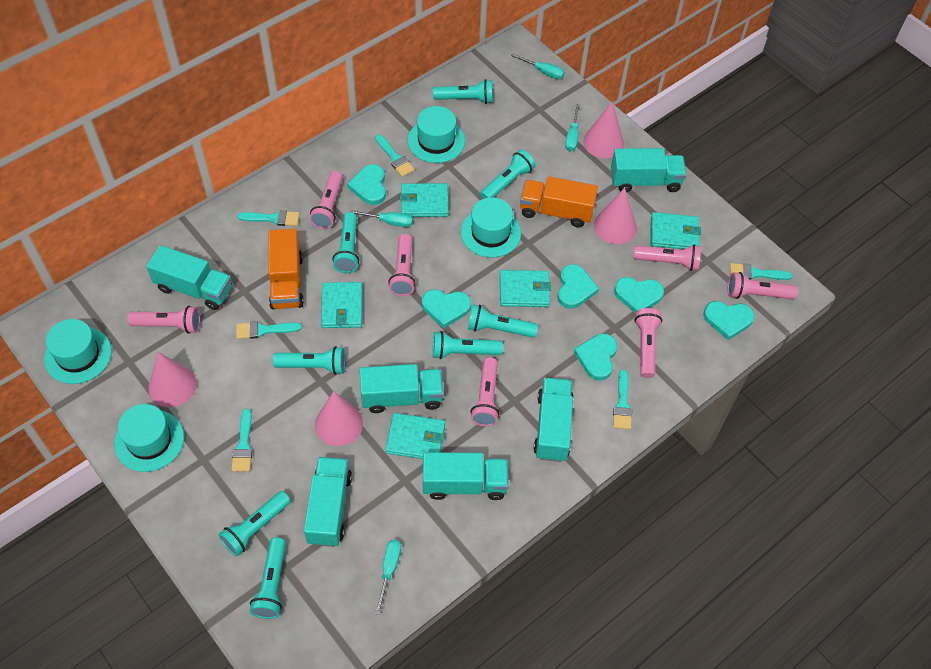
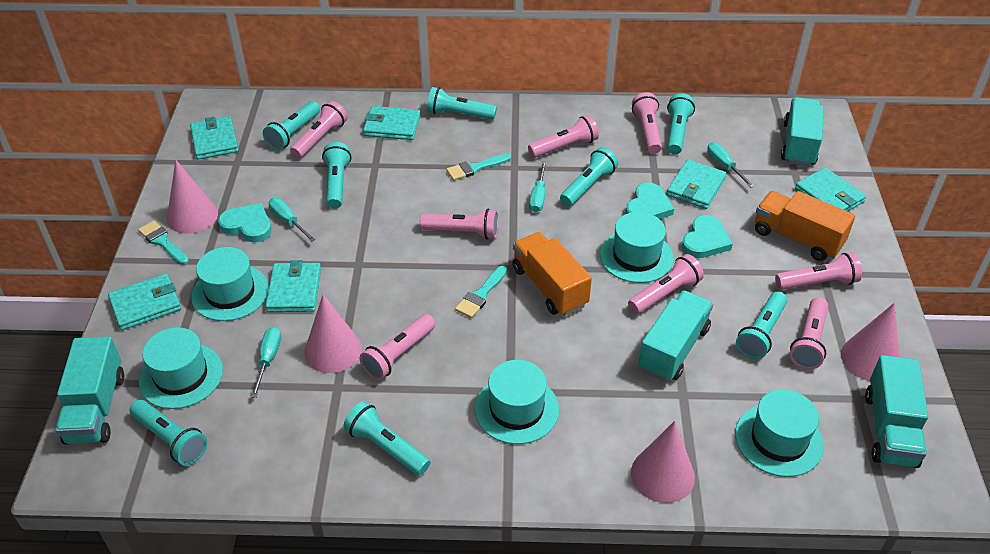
pink flashlight: [127,306,200,334] [309,171,343,229] [388,234,416,296] [470,357,499,426] [633,244,701,271] [634,308,662,378] [727,272,798,299] = 7 -> [290,101,348,158] [360,314,435,380] [420,209,498,240] [528,115,599,158] [628,254,704,314] [632,92,662,154] [775,252,862,290] [790,297,828,369] = 8
turquoise brush: [231,409,252,472] [236,321,302,339] [237,210,299,226] [375,135,415,177] [613,369,632,429] [730,263,792,280] = 6 -> [138,221,189,265] [446,154,511,180] [455,266,507,318] = 3
turquoise hat: [44,319,112,384] [114,404,184,472] [408,106,465,163] [461,197,521,258] = 4 -> [139,327,223,409] [191,247,269,321] [475,360,559,444] [600,212,674,283] [735,390,824,477] = 5
turquoise heart: [347,164,386,205] [422,289,471,328] [557,264,599,309] [574,334,618,381] [614,277,664,314] [703,301,754,340] = 6 -> [218,203,272,242] [625,182,674,219] [682,215,733,258] = 3
turquoise truck: [146,245,232,310] [304,457,352,547] [360,364,444,413] [423,452,509,500] [533,378,573,462] [611,148,687,192] = 6 -> [55,336,124,445] [638,291,713,382] [781,97,824,166] [865,355,928,468] = 4
turquoise wallet: [321,282,362,328] [385,413,445,459] [400,183,449,217] [500,270,551,307] [650,212,701,249] = 5 -> [108,274,181,330] [190,116,239,160] [265,260,321,312] [363,106,421,140] [667,159,727,209] [795,167,866,211] = 6

